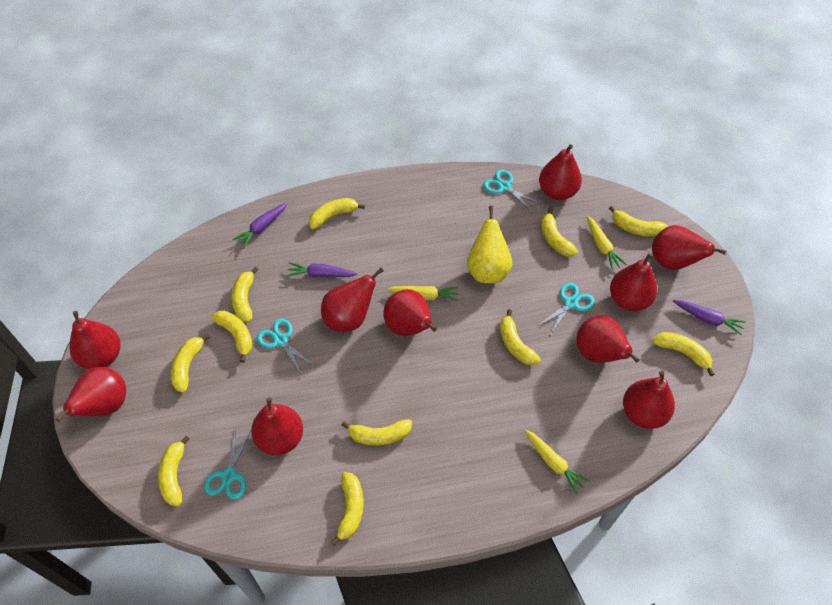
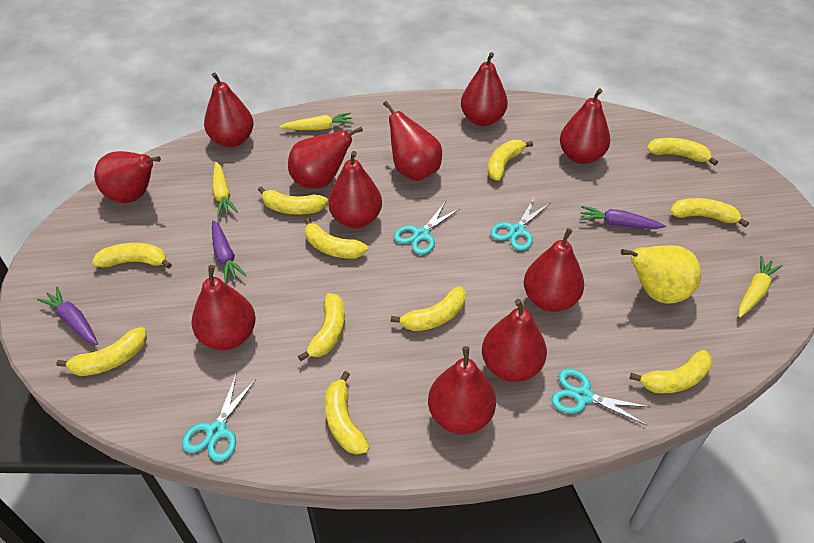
red pear: [56,367,126,422] [69,311,121,369] [251,397,303,455] [321,268,384,332] [383,289,437,336] [539,144,582,200] [577,315,640,363] [610,253,657,311] [623,371,675,429] [652,225,726,270] = 10 -> [94,151,161,203] [191,265,256,350] [204,72,254,147] [288,127,363,188] [328,151,382,228] [383,101,442,181] [428,346,496,434] [461,52,508,126] [482,299,547,382] [524,228,584,312] [560,89,610,164] = 11

